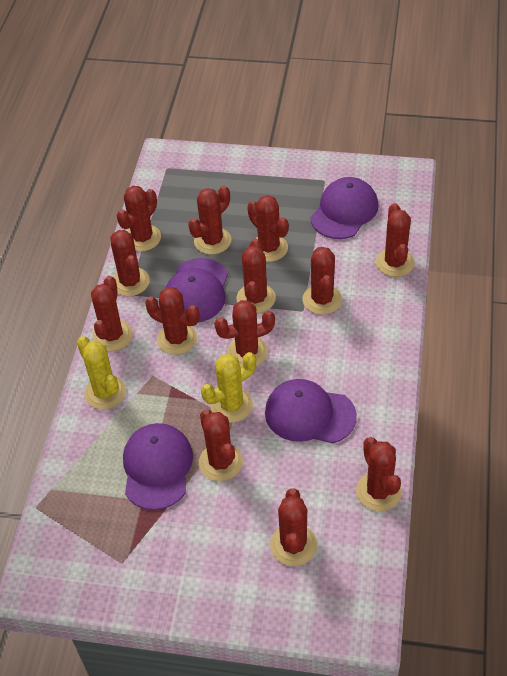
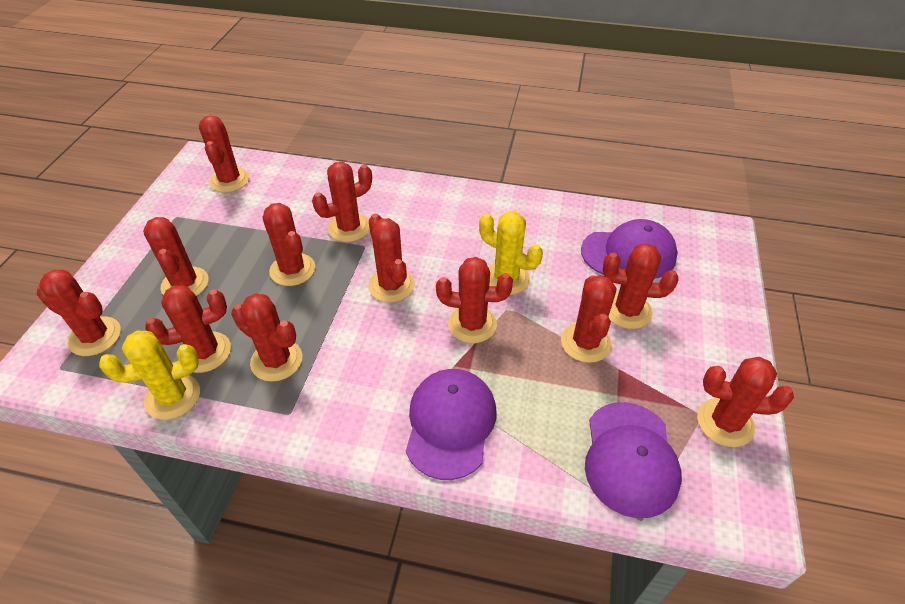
purple cap: [123,423,193,510] [165,258,228,322] [265,379,357,443] [311,177,378,239] = 4 -> [406,369,496,480] [581,219,678,279] [585,402,682,518] = 3
red cactus: [91,276,133,351] [110,230,150,296] [116,186,161,251] [145,287,200,355] [188,186,231,255] [199,409,243,481] [214,300,275,367] [236,239,276,313] [247,195,289,262] [270,489,317,566] [303,247,342,315] [356,437,402,511] [376,203,415,277] = 13 -> [37,270,121,356] [143,217,209,296] [145,285,231,373] [199,115,250,192] [231,293,303,382] [262,203,315,286] [312,162,372,242] [368,214,415,302] [436,257,513,343] [561,275,616,363] [603,243,678,329] [697,357,794,447] = 12

